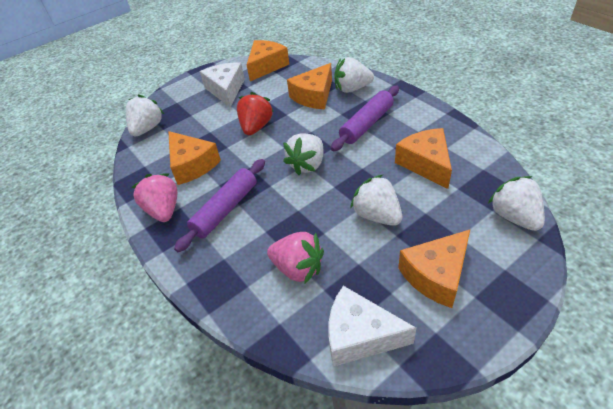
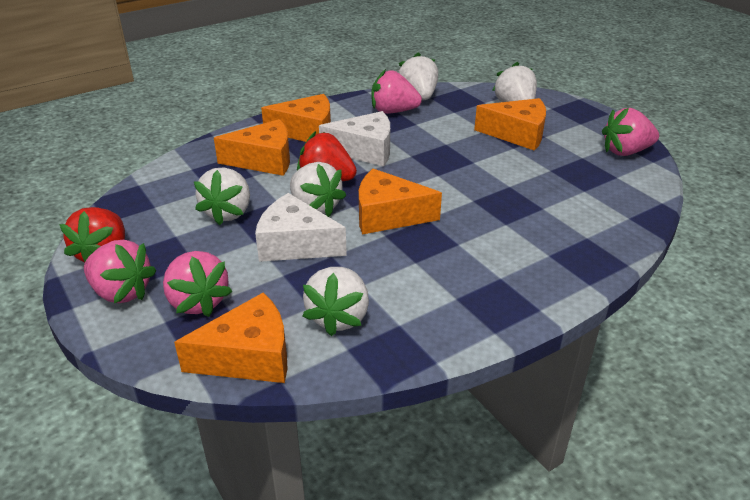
pink strawberry: [131,173,177,222] [267,232,324,284] = 2 -> [84,240,157,303] [163,251,233,317] [371,69,422,114] [602,108,659,156] = 4
purple rolling pin: [174,159,265,252] [331,86,399,151] = 2 -> none = 0
red strawberry: [237,92,274,135] = 1 -> [59,207,125,263] [297,131,357,181] = 2

